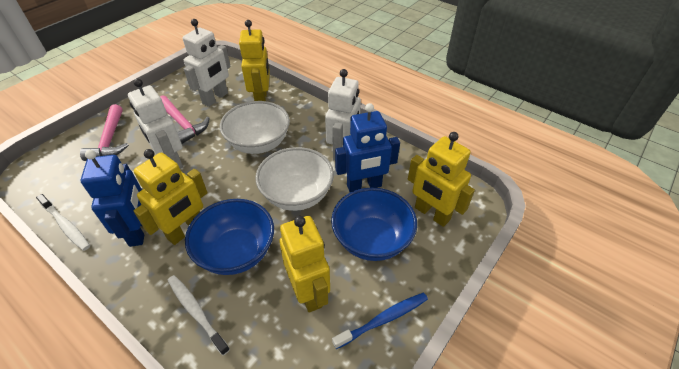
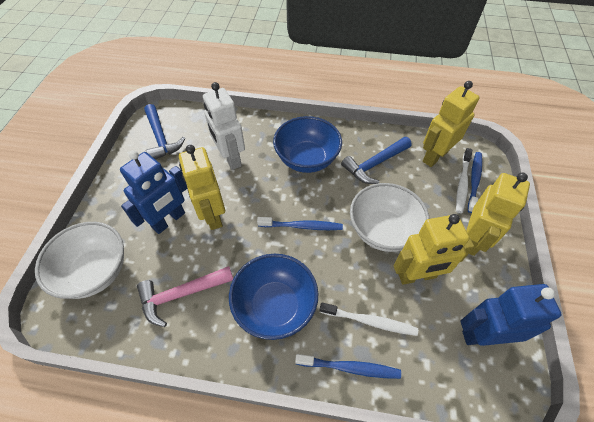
blue hammer: none = 0 -> [144,104,185,160] [341,137,412,184] = 2
blue toothbrush: [332,293,428,349] = 1 -> [257,217,343,230] [295,354,401,379] [468,152,482,213] = 3
pink hammer: [80,104,129,161] [160,96,210,144] = 2 -> [137,266,233,327] = 1
white robot: [128,79,183,169] [183,19,231,107] [325,69,361,161] = 3 -> [203,82,245,170] = 1

